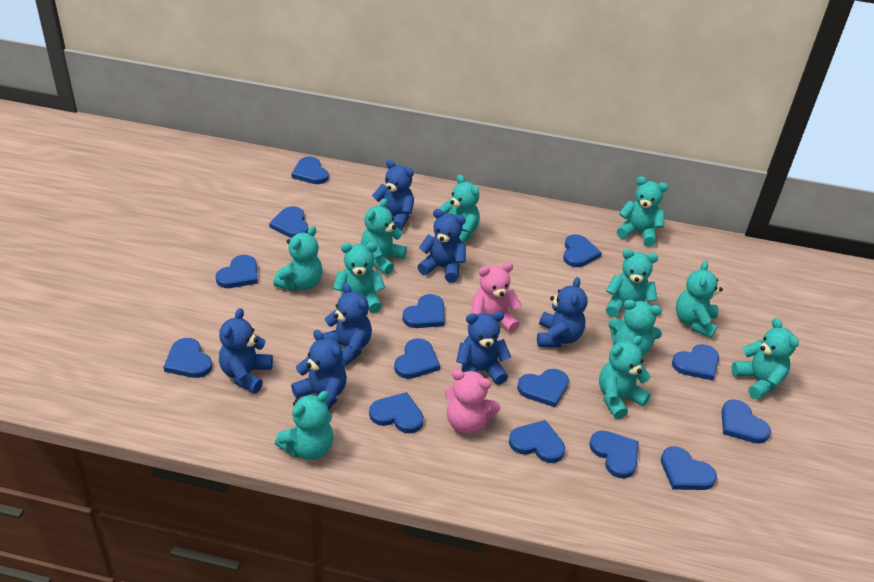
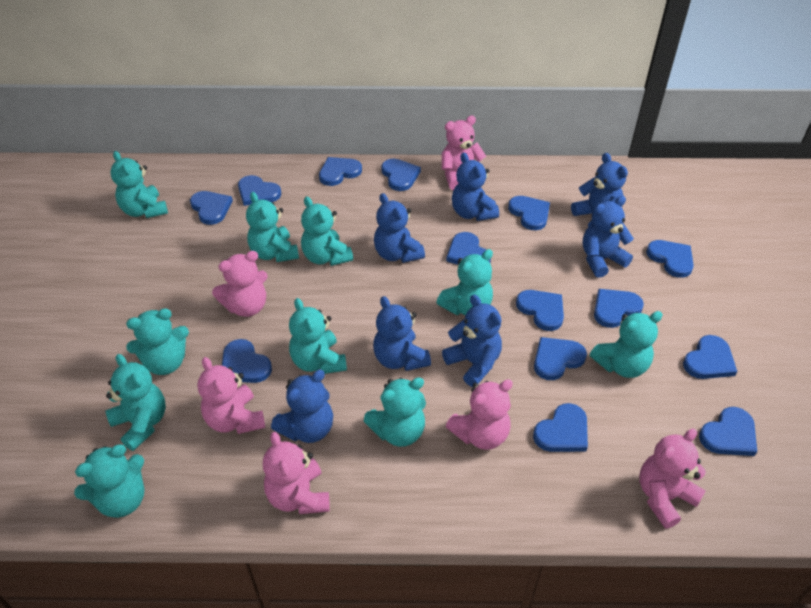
pink teddy bear: [445,369,501,434] [471,262,521,333] = 2 -> [197,357,265,434] [212,251,268,317] [263,432,330,514] [442,116,486,190] [446,379,513,450] [639,429,706,529] = 6
turquoise teddy bear: [273,226,323,291] [275,391,333,460] [333,243,385,313] [361,198,407,275] [434,175,480,244] [599,336,651,419] [606,249,658,317] [608,300,662,357] [617,176,668,247] [676,261,723,338] [731,318,799,400] = 11 -> [74,445,145,518] [106,354,166,451] [110,151,168,218] [126,308,189,375] [246,192,299,262] [289,298,347,374] [301,196,353,266] [364,377,426,447] [436,249,493,315] [590,311,663,378] = 10

